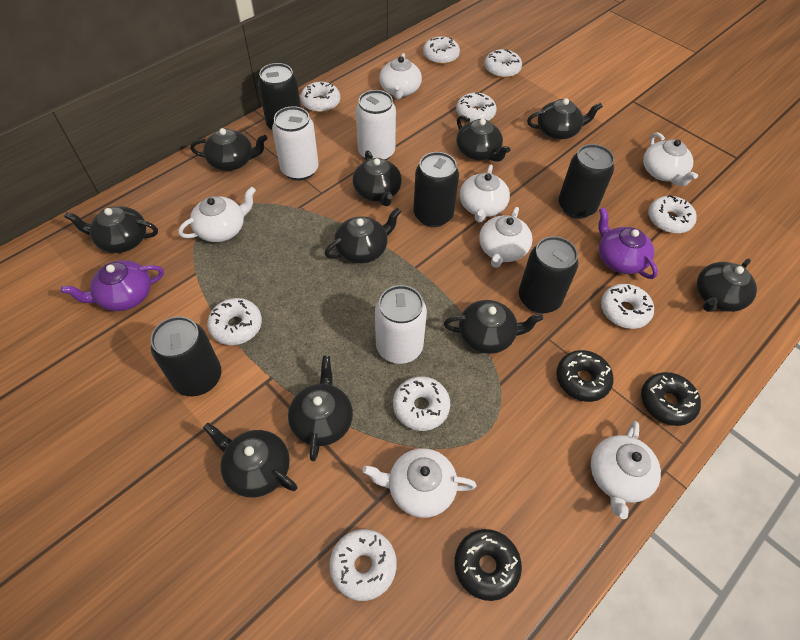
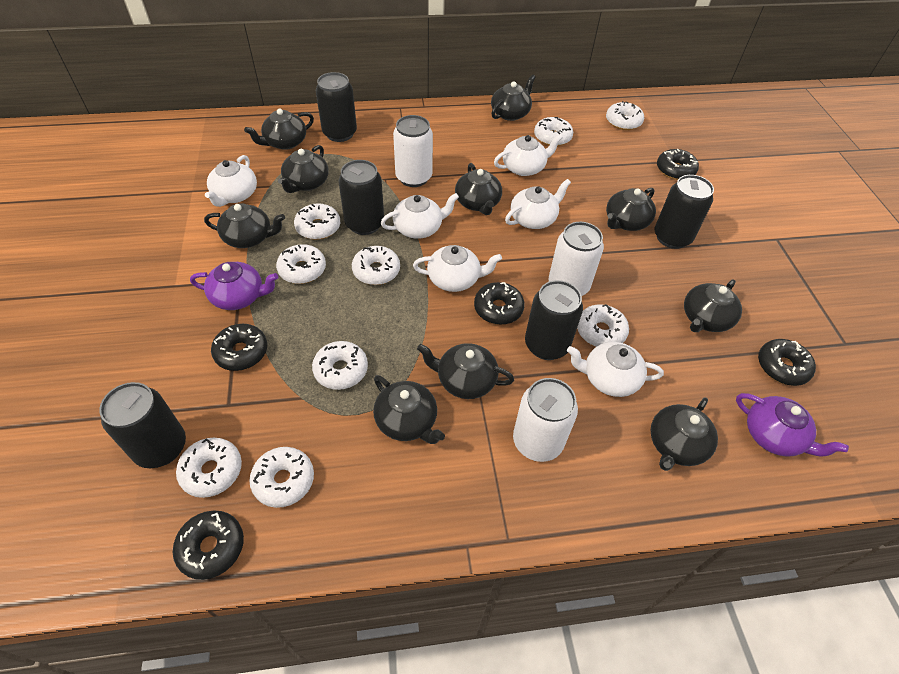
black donut: [454,529,522,601] [556,350,614,402] [641,372,701,426] = 3 -> [173,511,244,580] [211,324,267,371] [474,282,525,325] [657,149,699,180] [758,339,816,386] = 5
white teapot: [178,187,256,242] [363,448,476,518] [379,53,422,99] [460,164,510,223] [479,207,532,268] [591,421,661,519] [643,132,698,186] = 7 -> [205,155,257,207] [381,193,459,239] [413,245,502,292] [494,134,563,176] [505,179,571,229] [567,342,664,397] = 6

